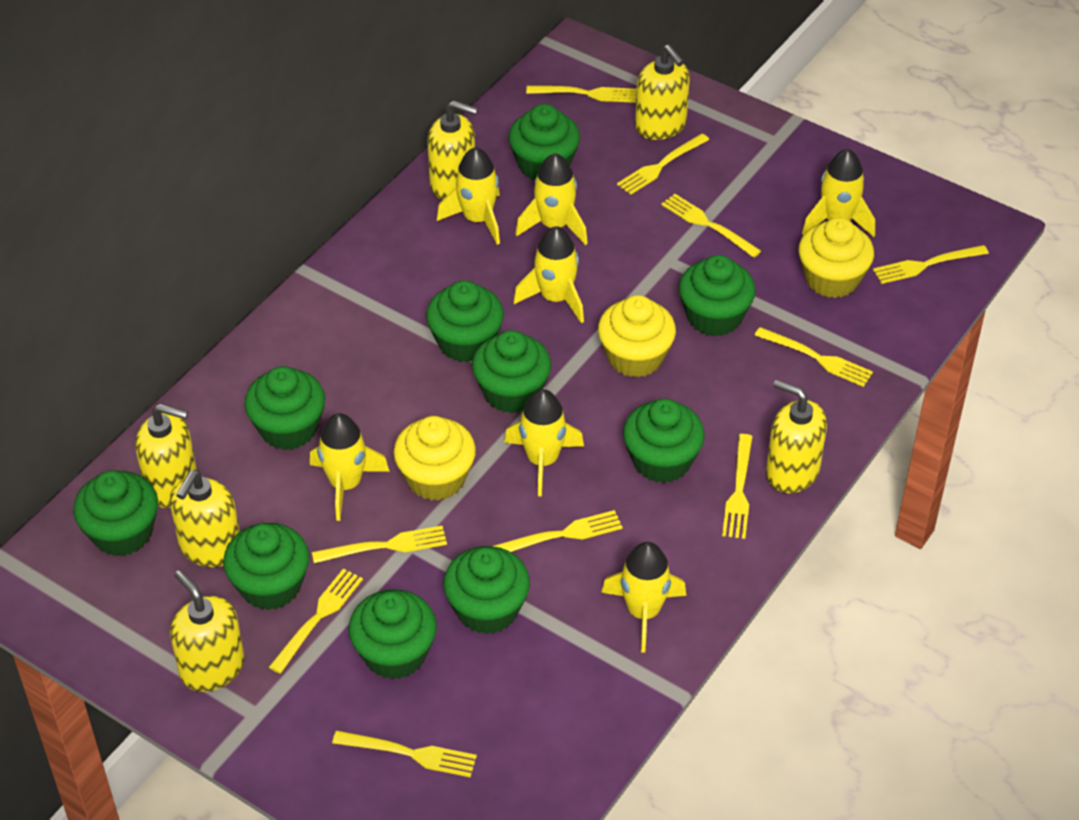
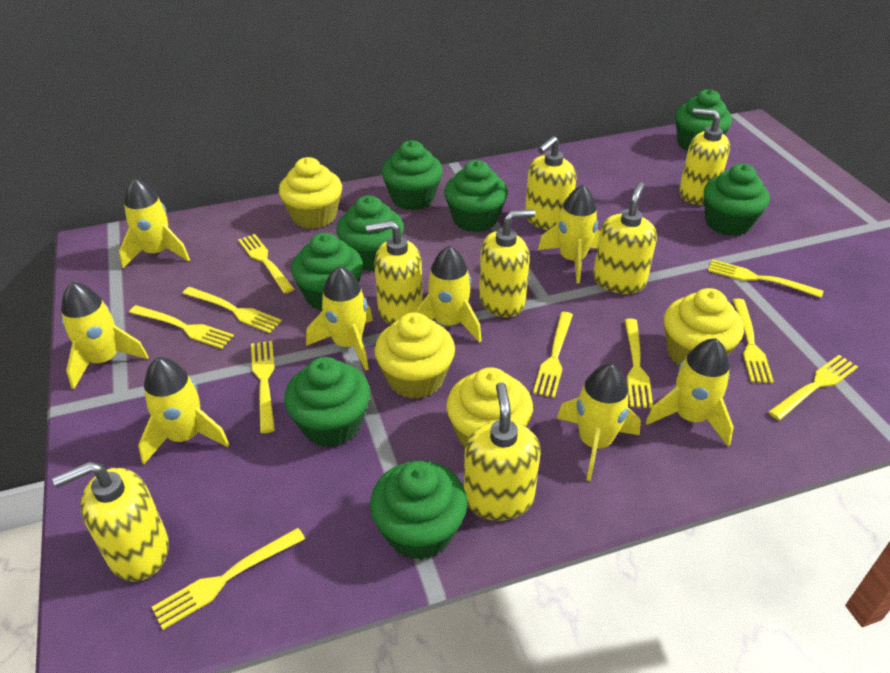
green cupcake: [73,470,158,556] [223,523,309,610] [244,366,325,450] [348,589,437,679] [426,280,504,363] [444,546,530,634] [472,330,551,413] [508,104,580,180] [623,399,705,483] [679,255,756,336] = 10 -> [284,357,370,447] [291,233,363,310] [336,196,404,271] [370,461,467,560] [382,141,443,210] [444,160,508,232] [675,89,732,151] [704,164,770,236] = 8
yellow cupcake: [393,416,476,501] [598,295,676,378] [799,217,874,298] = 3 -> [279,157,342,229] [375,312,455,399] [446,367,533,449] [664,288,744,366] = 4
yellow rocket: [310,413,390,521] [437,147,500,245] [504,389,584,496] [513,226,584,323] [515,153,588,245] [601,542,686,653] [802,149,875,237] = 7 -> [61,282,148,389] [119,178,190,268] [138,357,230,464] [306,266,373,371] [414,246,482,343] [538,185,600,284] [557,364,641,481] [646,338,734,446] = 8
yellow soap dispenser: [135,404,197,508] [170,470,240,567] [170,570,245,692] [427,101,478,200] [635,45,690,140] [766,379,827,493] = 6 -> [52,461,169,582] [366,220,423,325] [464,382,540,521] [479,209,535,317] [525,136,576,230] [593,182,657,294] [679,108,730,205] = 7

